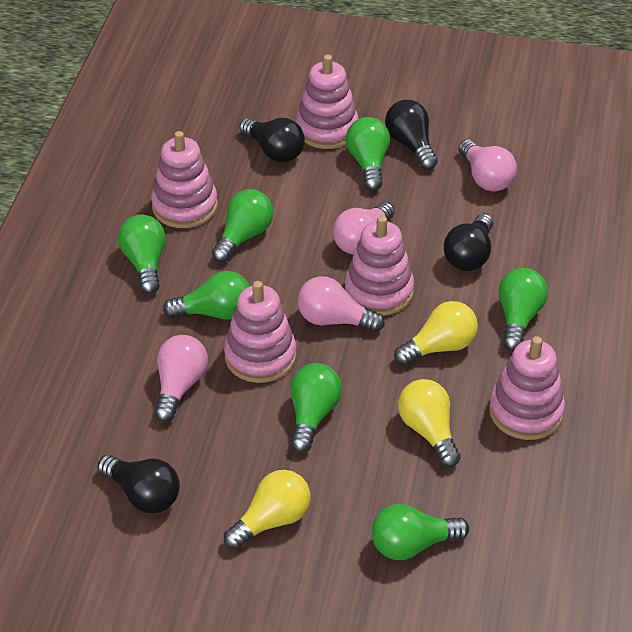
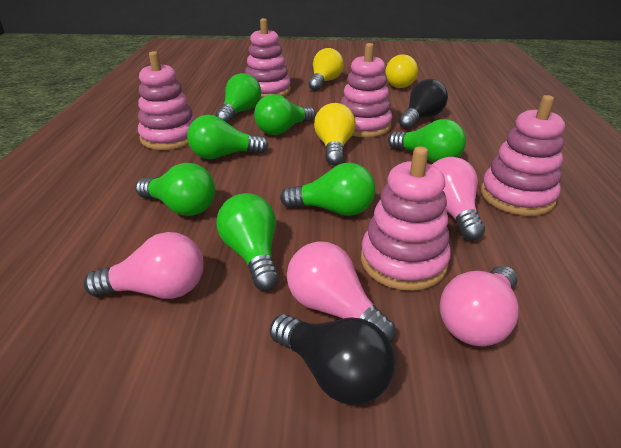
black light bulb: [98,455,180,513] [239,118,305,162] [385,100,437,170] [444,213,493,271] = 4 -> [270,314,395,405] [399,79,448,129] = 2

